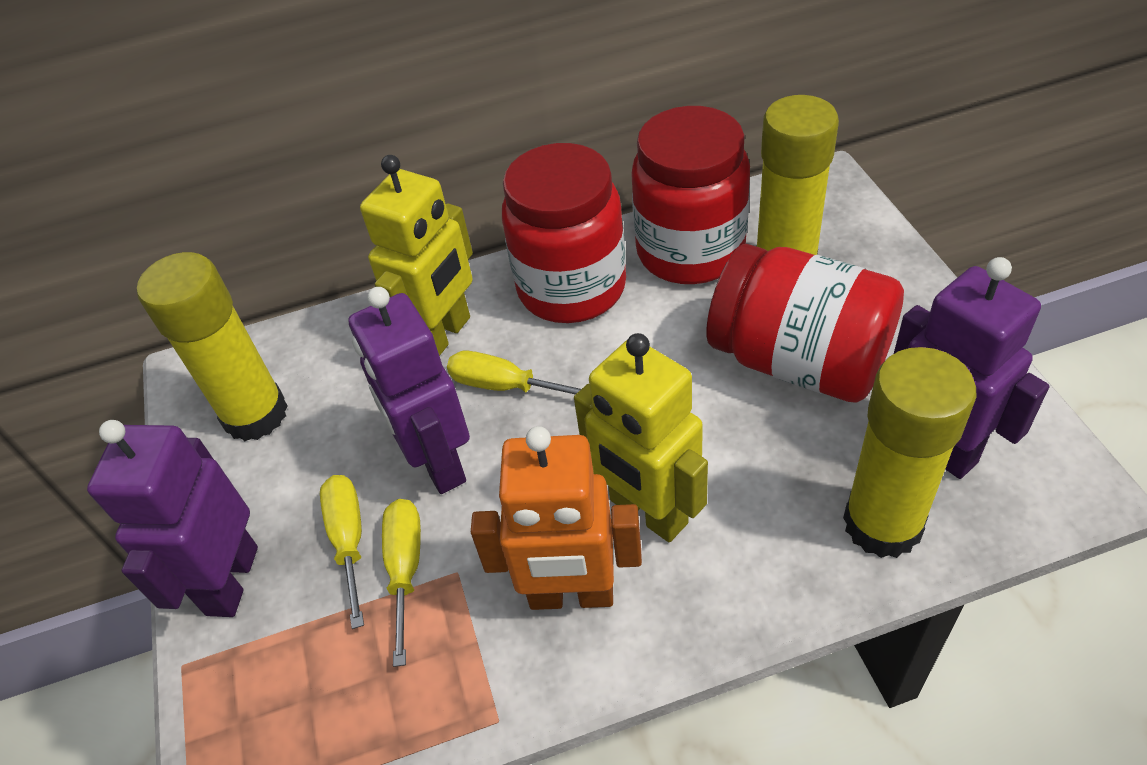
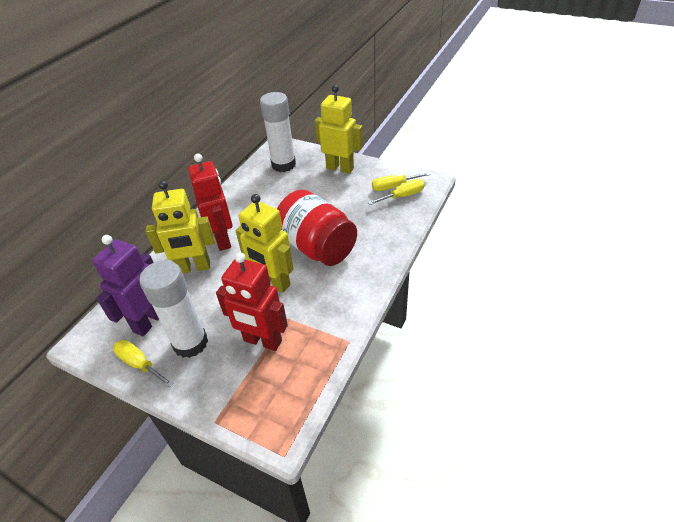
orange robot: [471,426,642,610] = 1 -> none = 0
purple robot: [87,420,258,617] [348,287,470,494] [894,257,1049,479] = 3 -> [92,235,159,336] = 1
red jar: [502,143,626,323] [631,106,750,284] [707,244,904,403] = 3 -> [277,189,357,266] = 1
red robot: none = 0 -> [188,154,232,251] [216,252,288,351] = 2
white glue stick: none = 0 -> [139,260,208,358] [260,92,296,172] = 2
yellow glue stick: [137,252,288,441] [756,95,839,255] [843,347,976,558] = 3 -> none = 0
yellow robot: [360,155,473,356] [574,333,708,542] = 2 -> [146,180,215,273] [235,194,294,293] [315,85,363,174] = 3

